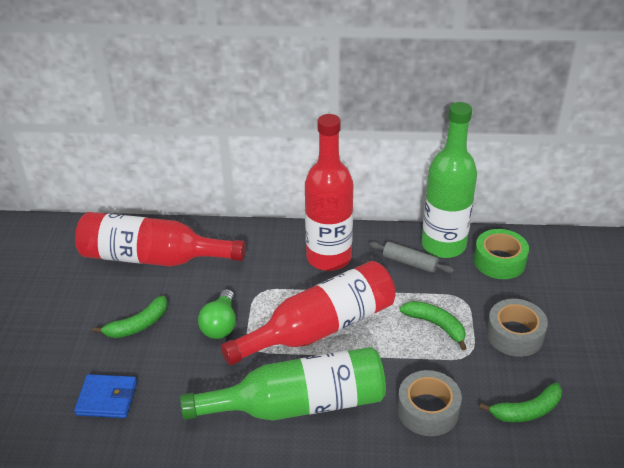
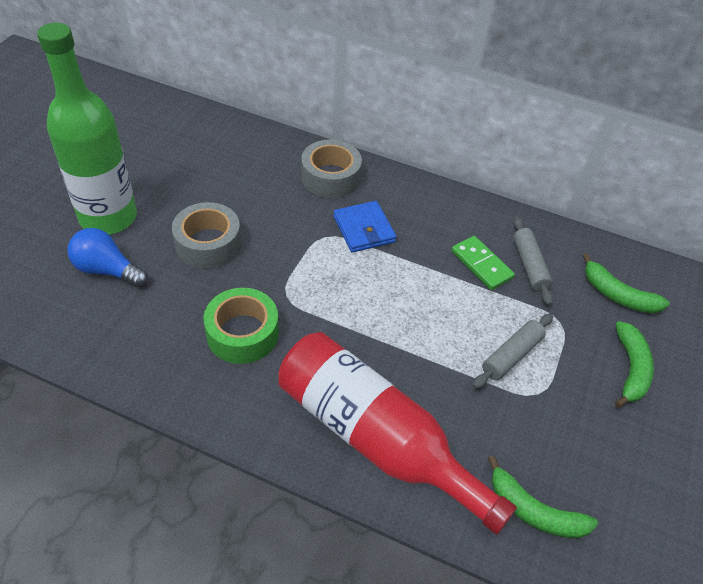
blue light bulb: none = 0 -> [68,228,148,288] = 1
green bottle: [180,347,386,421] [422,102,477,258] = 2 -> [37,23,137,235] = 1
green domino: none = 0 -> [451,236,515,290] = 1
green light bulb: [198,289,236,339] = 1 -> none = 0
grey rolling pin: [369,241,454,273] = 1 -> [473,314,553,389] [513,217,553,305] = 2
red bottle: [75,212,246,267] [221,261,396,366] [305,114,353,271] = 3 -> [278,332,517,535] = 1

